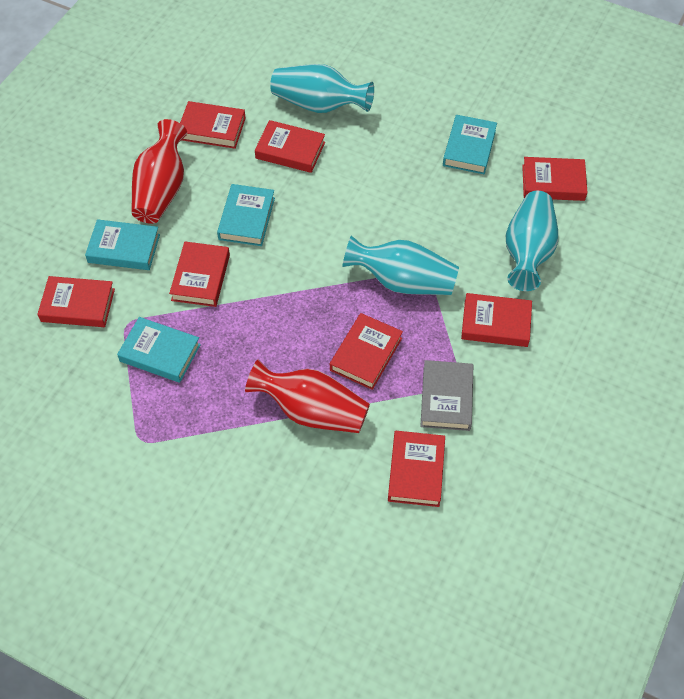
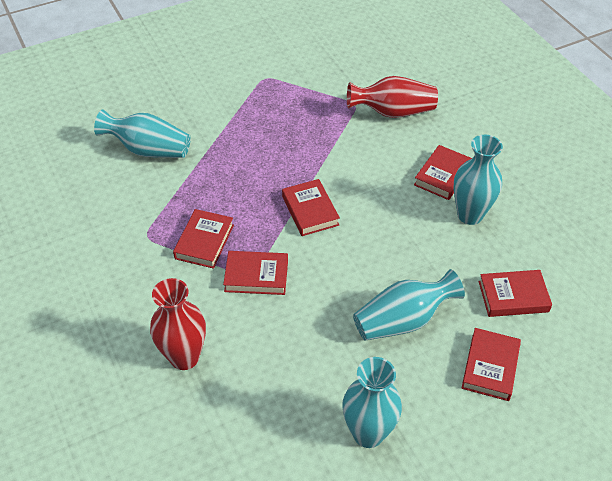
grey book: [420,360,473,431] = 1 -> none = 0
red book: [37,276,115,327] [169,242,230,307] [180,101,246,149] [255,120,325,173] [330,313,403,390] [388,431,445,507] [461,293,532,347] [522,157,588,201] = 8 -> [173,209,234,269] [223,251,288,295] [282,179,340,236] [414,145,472,200] [462,328,521,401] [479,270,552,317] = 6
turquoise book: [85,219,160,270] [117,317,201,383] [217,184,275,246] [443,115,497,174] = 4 -> none = 0
turquoise vase: [270,64,374,113] [342,236,459,295] [506,191,558,291] = 3 -> [94,109,191,158] [342,357,402,448] [353,269,465,341] [454,135,503,225] = 4

